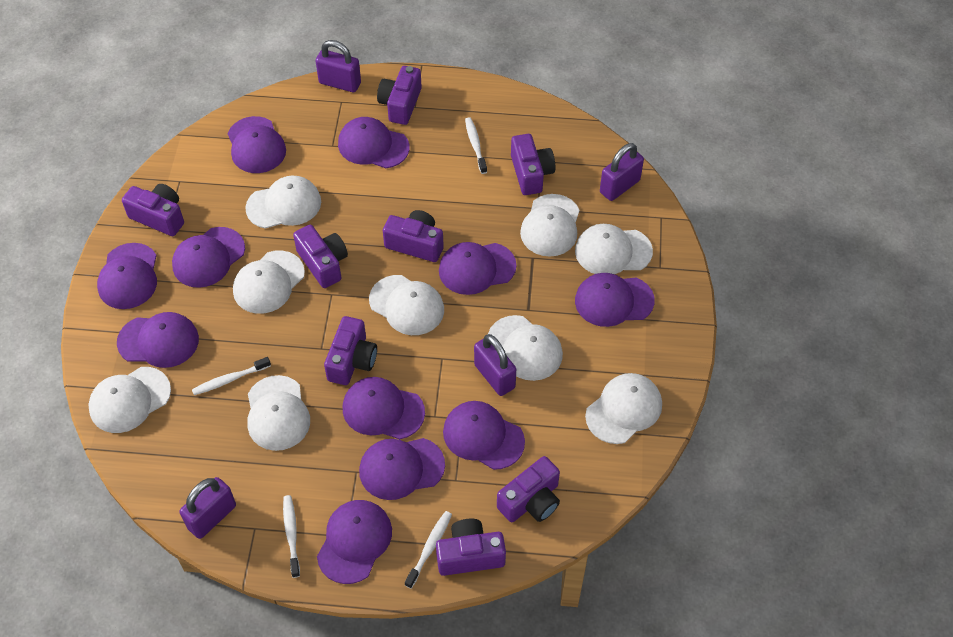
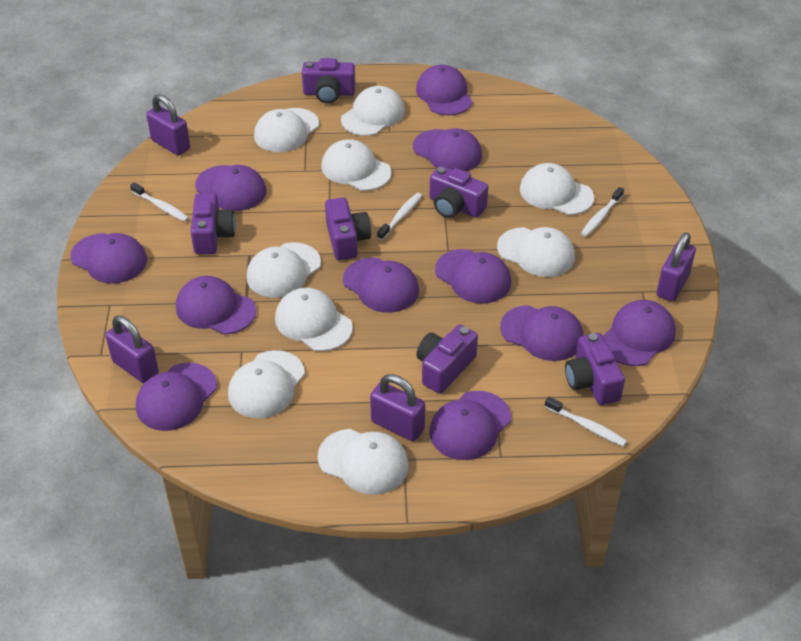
purple camera: [122,184,184,236] [293,225,348,288] [324,316,377,385] [377,66,422,125] [383,210,444,262] [436,519,506,576] [497,456,560,522] [511,134,555,195] = 8 -> [191,193,236,254] [302,58,356,104] [325,198,371,260] [416,324,478,394] [429,166,488,218] [565,333,625,405] = 6

